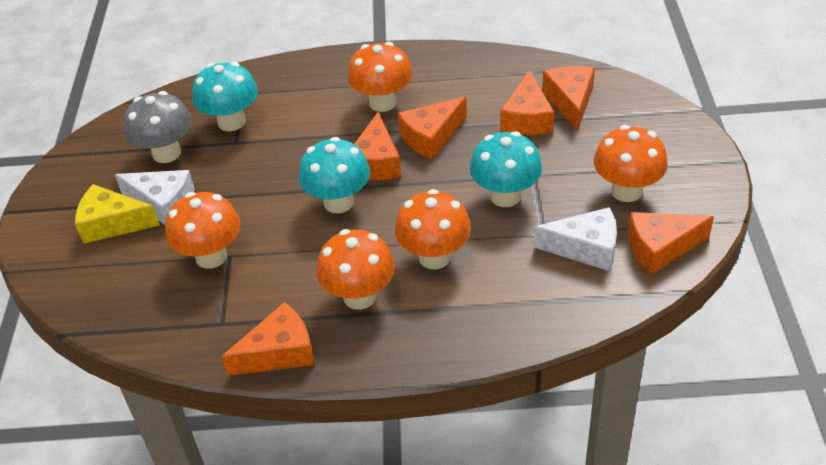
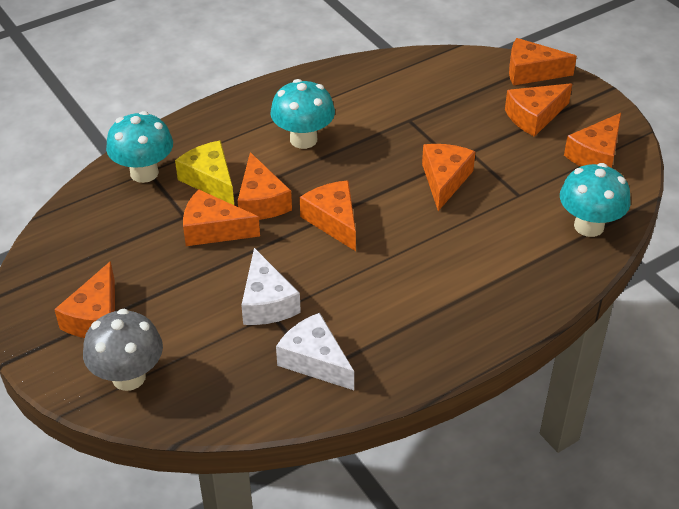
orange cheese: [221,302,314,376] [354,112,401,180] [398,97,467,159] [500,70,554,135] [542,66,595,131] [628,212,714,275] = 6 -> [54,261,115,338] [183,189,260,246] [238,152,292,220] [300,180,356,251] [422,144,476,211] [505,83,572,137] [509,38,577,85] [564,113,621,168] = 8
orange mushroom: [165,192,241,269] [316,229,395,310] [348,42,413,112] [395,189,471,269] [594,125,668,202] = 5 -> none = 0

